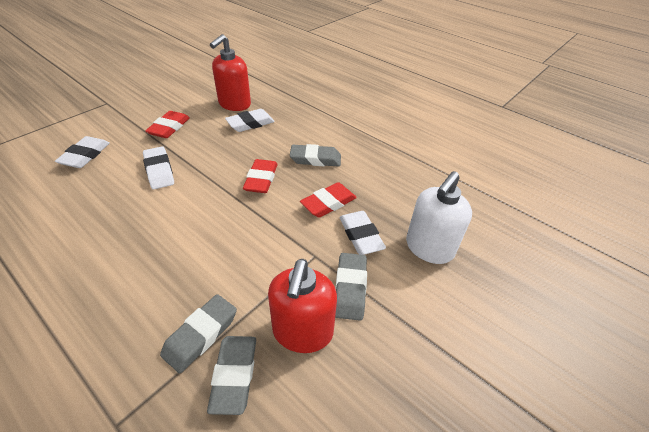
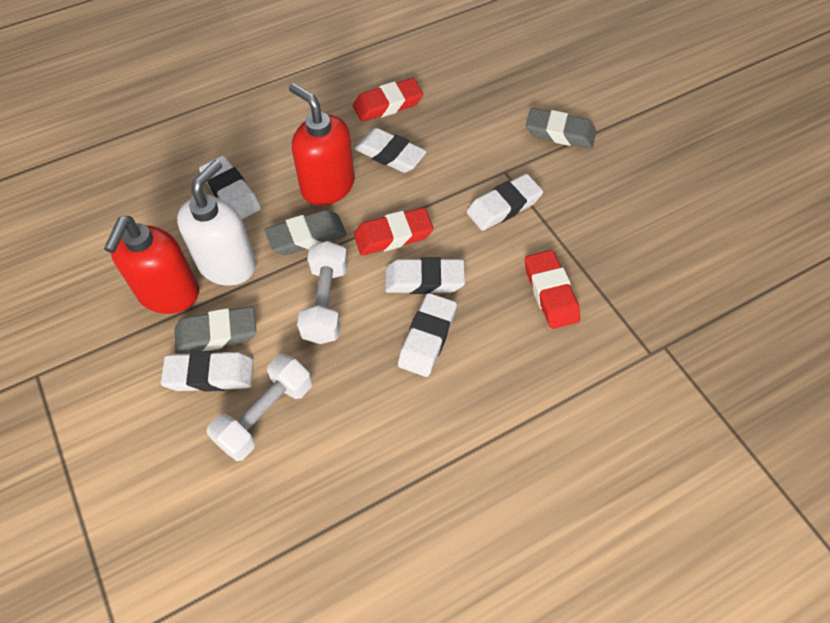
grey eraser: [160,294,237,373] [207,336,256,415] [290,144,341,166] [335,253,367,321] = 4 -> [174,306,256,354] [265,210,347,255] [526,108,596,149] = 3
white dumbbell: none = 0 -> [207,354,312,461] [297,241,348,344] = 2
white eraser: [55,136,110,168] [143,146,174,189] [225,109,275,132] [339,211,386,255] = 4 -> [161,351,253,392] [199,156,261,219] [355,128,427,173] [385,257,465,294] [398,293,457,377] [467,174,543,231] = 6

